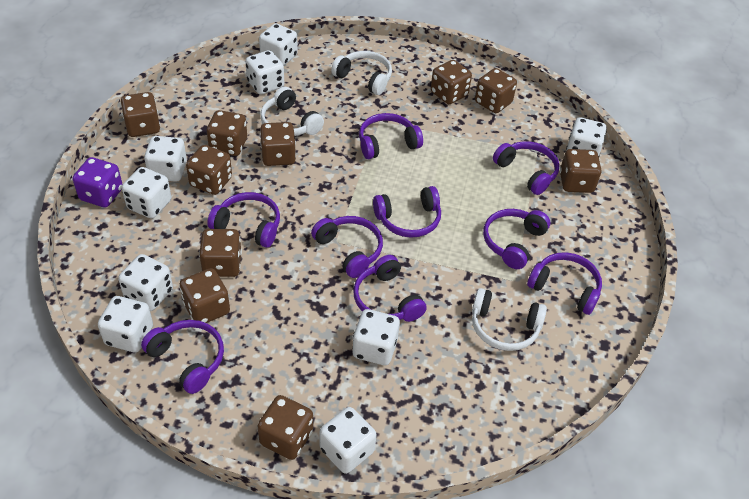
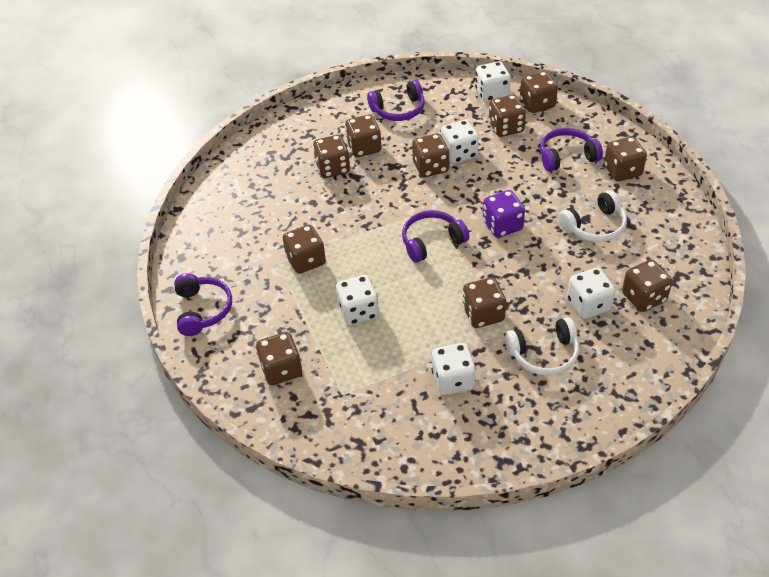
purple headphones: [141,320,224,394] [207,192,280,248] [311,216,383,278] [353,255,427,322] [359,113,423,159] [373,186,441,238] [483,209,550,269] [493,141,560,195] [527,252,602,315] = 9 -> [174,273,232,336] [367,80,425,121] [402,210,469,263] [540,128,603,172] = 4
white dice: [98,296,153,352] [118,254,173,311] [122,167,171,218] [144,136,187,182] [245,50,284,95] [259,23,298,66] [320,407,377,474] [352,309,400,365] [566,117,607,157] = 9 -> [336,275,379,325] [432,343,476,395] [441,120,479,164] [475,61,511,102] [567,267,615,319] = 5
white headphones: [260,87,324,136] [331,51,392,95] [472,288,547,351] = 3 -> [505,317,579,376] [558,190,627,242] = 2

